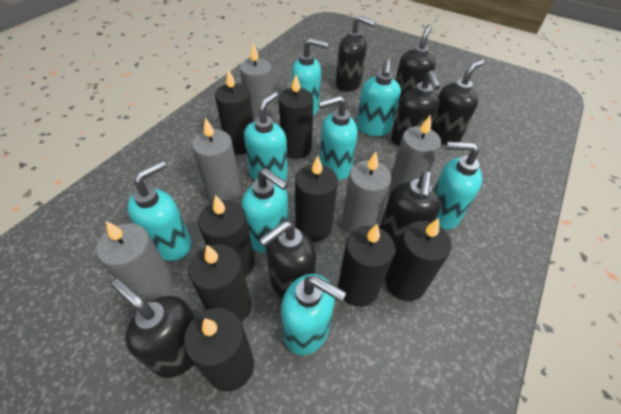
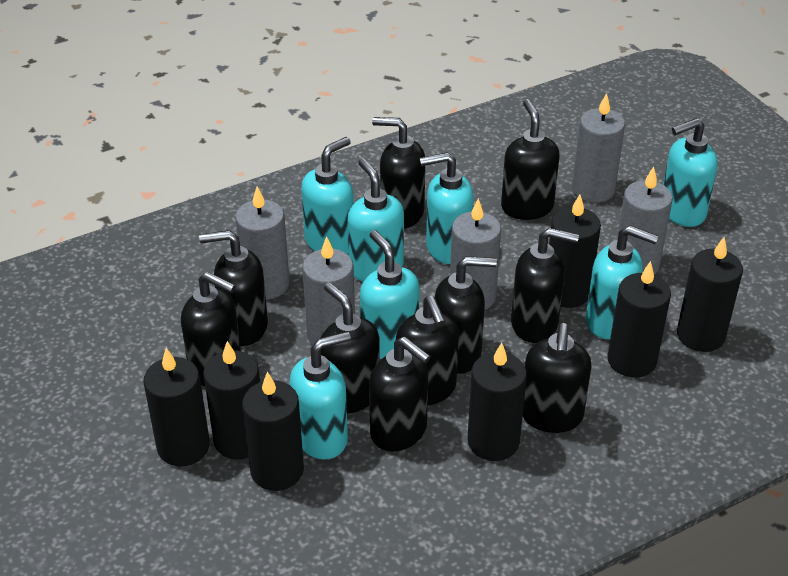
black candle: [184,308,254,392] [189,244,251,322] [198,195,255,277] [215,69,253,155] [279,75,314,159] [295,156,338,242] [338,224,395,307] [386,218,452,301] = 8 -> [144,348,210,466] [203,341,260,460] [242,372,304,491] [467,343,527,461] [549,194,601,308] [607,261,671,378] [677,237,743,352] = 7
black soap dispenser: [111,279,195,378] [259,221,316,298] [336,15,376,92] [380,171,441,249] [391,70,440,146] [395,24,436,104] [431,60,484,145] = 7 -> [181,272,241,387] [199,230,268,346] [321,282,380,414] [369,337,431,452] [372,117,425,229] [396,296,459,405] [435,256,497,374] [501,99,560,220] [511,228,579,343] [523,323,592,433] = 10
turquoise soap dispenser: [127,161,191,261] [242,168,289,253] [244,92,288,181] [281,274,347,355] [291,38,328,116] [318,95,358,180] [357,58,401,136] [434,142,482,230] = 8 -> [290,331,351,459] [301,137,354,254] [347,158,404,282] [360,230,420,359] [420,152,474,264] [586,225,658,339] [663,118,718,227] = 7

